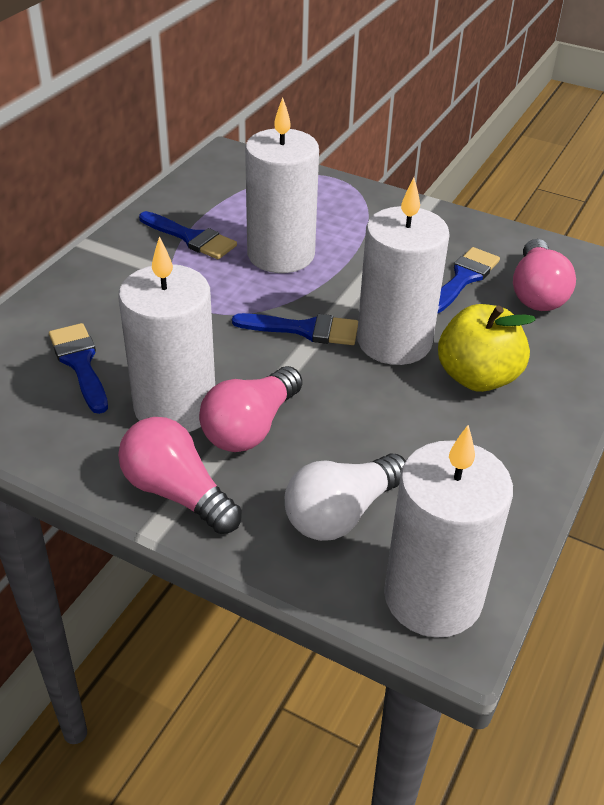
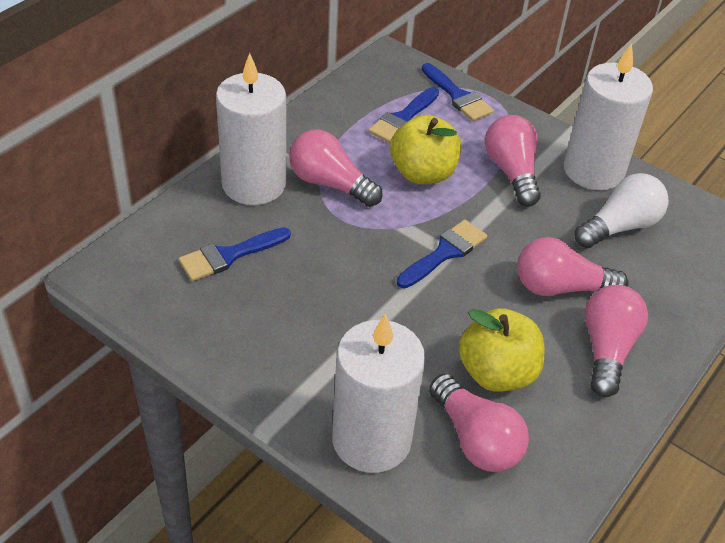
pink light bulb: [118,417,242,534] [199,366,303,452] [513,239,576,311] = 3 -> [289,130,383,207] [429,374,529,472] [485,115,541,207] [517,237,629,296] [585,285,648,397] = 5
white candle: [118,236,215,432] [245,97,319,273] [357,178,450,365] [384,425,513,638] = 4 -> [216,53,286,205] [332,313,425,473] [564,43,653,190] = 3
yellow apple: [438,304,536,392] = 1 -> [390,115,461,184] [459,308,544,392] = 2

